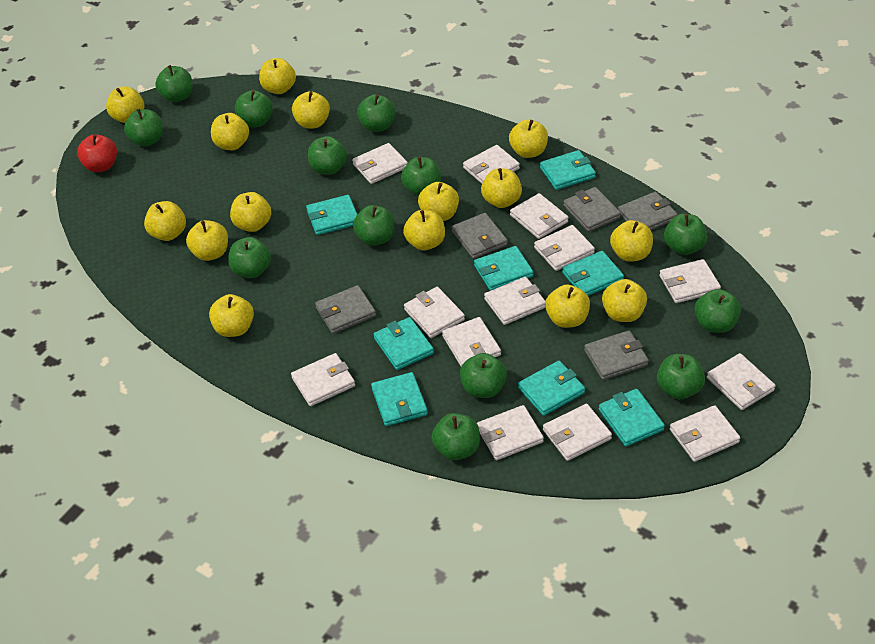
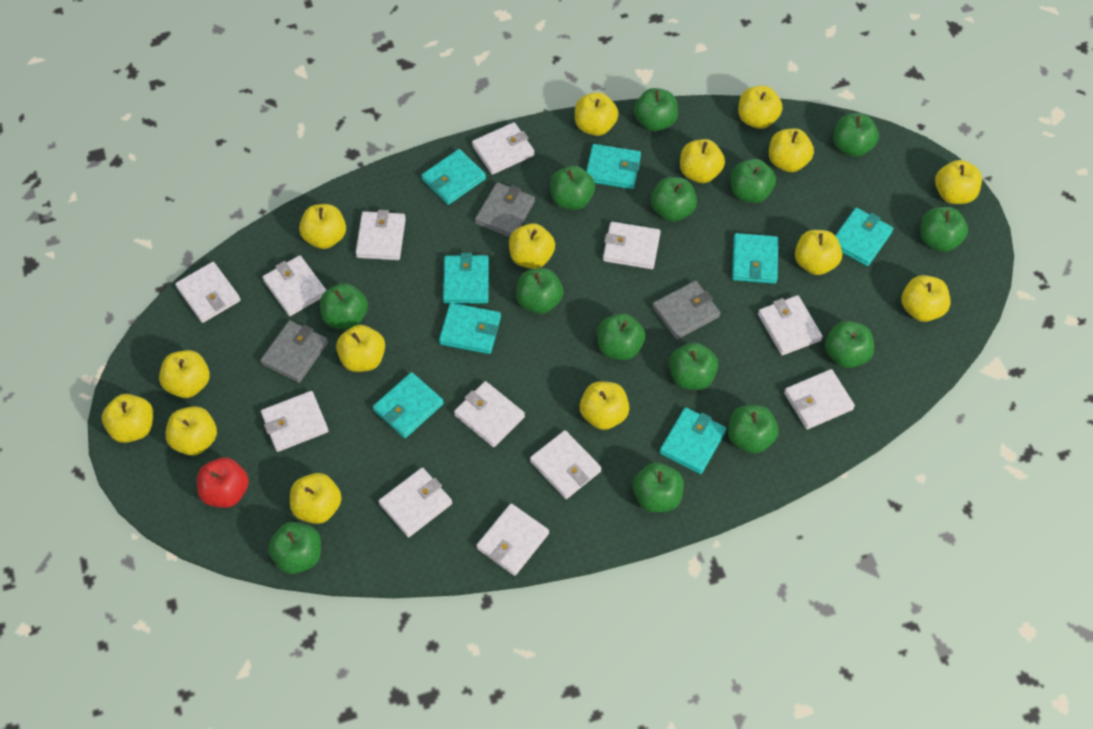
green apple: [124,109,163,146] [155,65,192,102] [228,237,271,278] [235,90,273,127] [308,136,347,175] [353,205,394,246] [357,94,395,132] [401,157,441,196] [432,413,480,460] [460,353,507,398] [657,354,705,399] [664,214,707,255] [695,289,741,333] = 13 -> [268,522,321,574] [320,283,368,330] [516,268,563,314] [550,166,595,210] [597,313,645,361] [633,462,684,513] [634,88,678,131] [651,177,697,222] [669,342,718,390] [728,405,779,454] [730,159,776,203] [825,321,874,368] [834,113,879,157] [921,207,968,252] = 14
grey wallet: [315,285,376,334] [452,213,508,259] [563,187,621,232] [584,330,649,380] [618,192,678,230] = 5 -> [260,320,328,383] [475,182,535,237] [652,281,720,340] = 3
white wallet: [291,353,355,406] [352,143,408,184] [404,287,465,338] [442,317,501,366] [463,145,520,184] [477,405,544,460] [484,277,545,325] [510,193,569,239] [534,225,595,271] [543,404,612,461] [659,259,721,303] [670,405,740,462] [707,353,776,410] = 13 -> [175,262,241,323] [261,391,329,452] [262,255,326,316] [355,210,406,260] [379,468,452,537] [454,381,525,447] [472,122,535,175] [476,503,549,576] [530,430,601,499] [603,222,661,269] [758,295,823,355] [784,369,855,429] = 12

